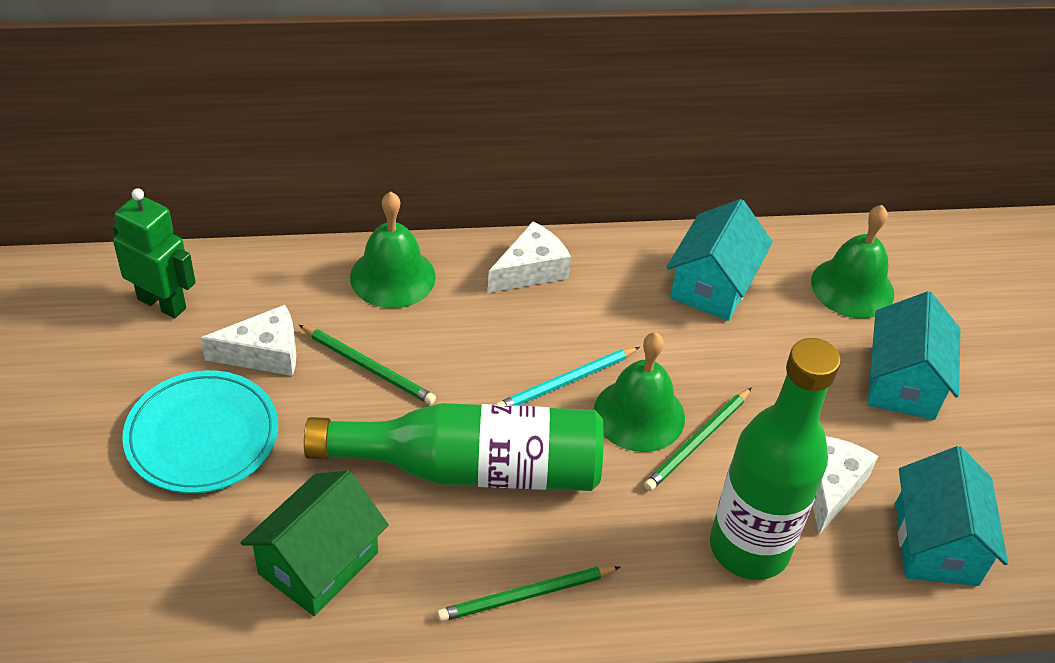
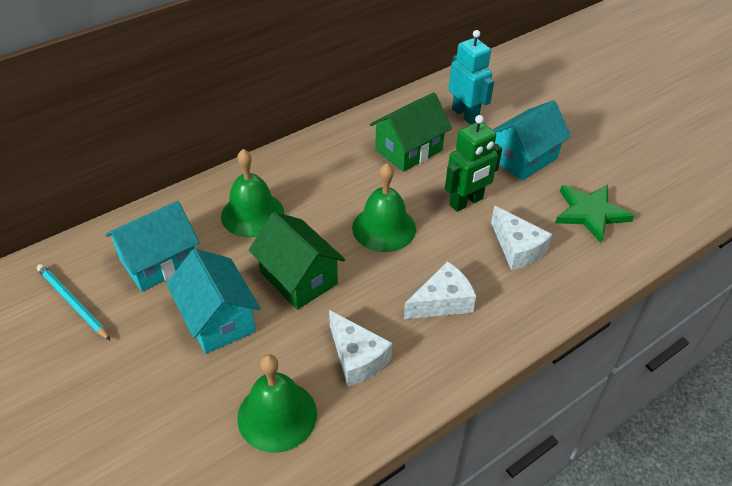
green bottle: [304,403,604,491] [710,338,841,580] = 2 -> none = 0
green house: [241,470,389,616] = 1 -> [249,212,345,310] [370,92,452,172] = 2
green pencil: [299,325,436,405] [437,566,620,622] [644,387,752,491] = 3 -> none = 0
green star: none = 0 -> [555,184,634,243] = 1
turquoise plate: [122,370,278,493] = 1 -> none = 0
turquoise robot: none = 0 -> [449,30,494,124] = 1

